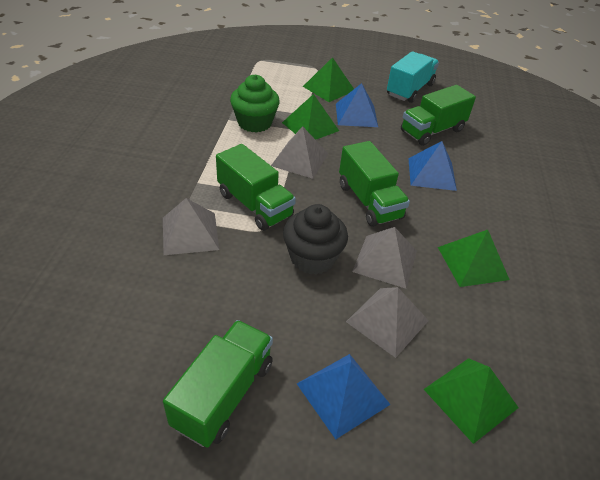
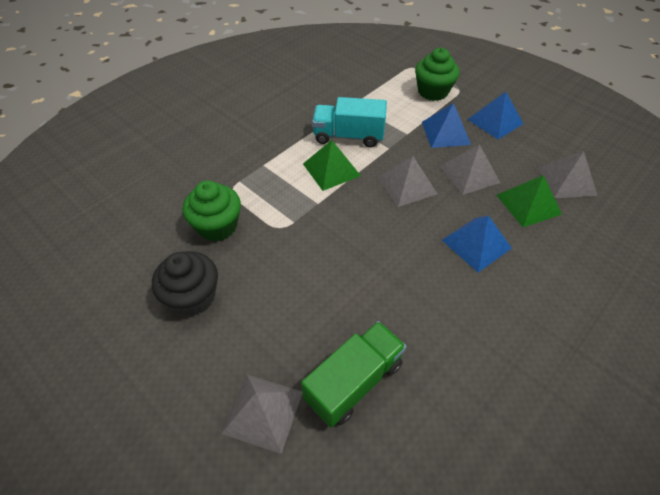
green cupcake: [230,75,280,133] = 1 -> [182,180,241,242] [415,48,459,101] = 2
green pyramid: [282,94,339,140] [303,57,354,102] [424,358,519,444] [438,230,510,287] = 4 -> [303,140,361,191] [496,175,562,227] = 2
green truck: [163,320,273,448] [216,144,296,231] [339,141,410,227] [401,85,476,146] = 4 -> [301,321,406,428] = 1

